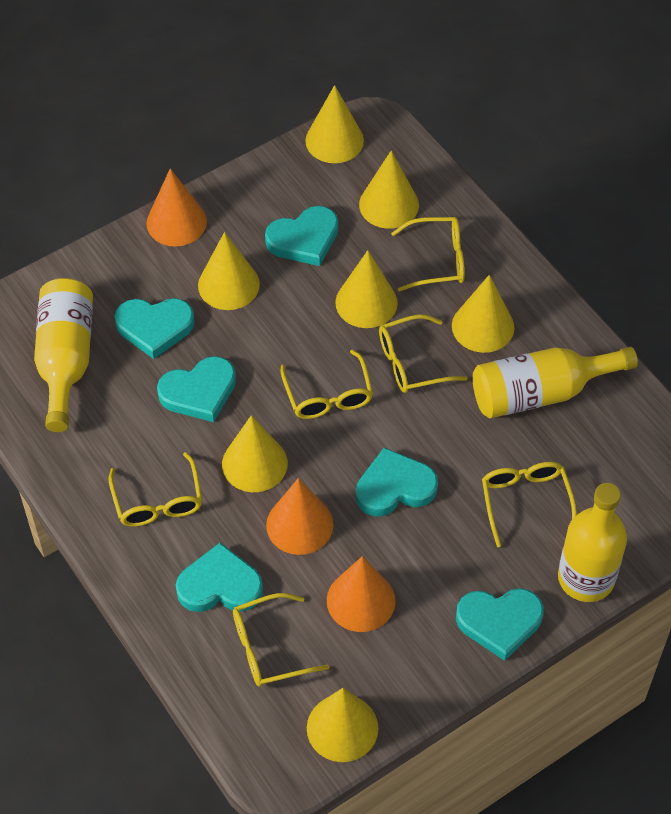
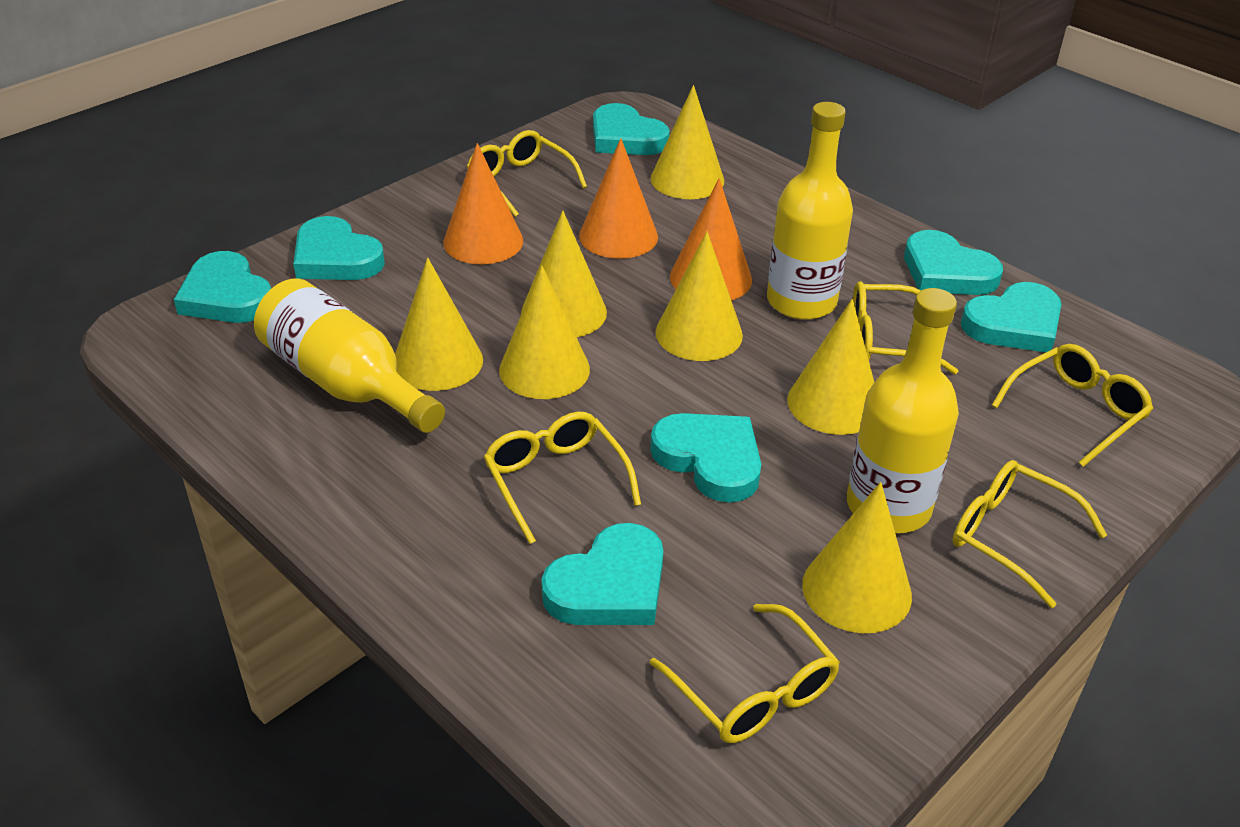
turquoise heart: [115,298,195,359] [157,356,236,422] [176,543,263,612] [265,206,338,266] [356,448,438,516] [456,588,544,661] = 6 -> [174,251,271,323] [293,216,385,280] [541,523,663,625] [593,103,670,155] [650,413,761,503] [904,230,1003,295] [961,282,1061,352] = 7

